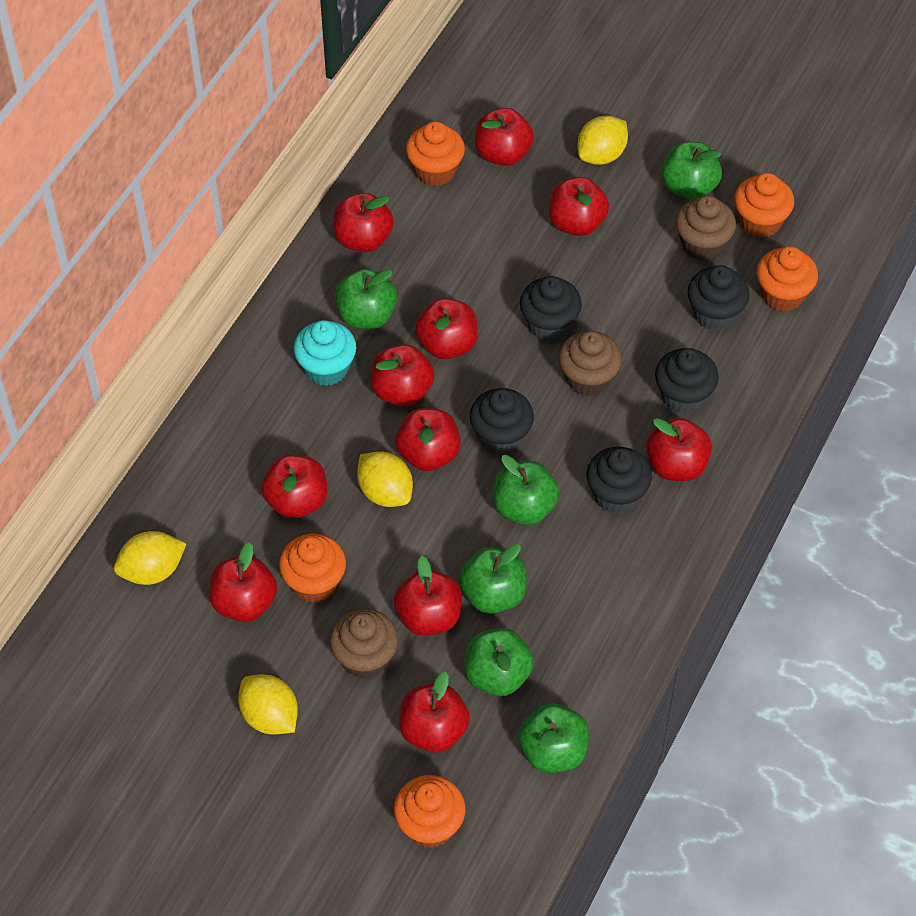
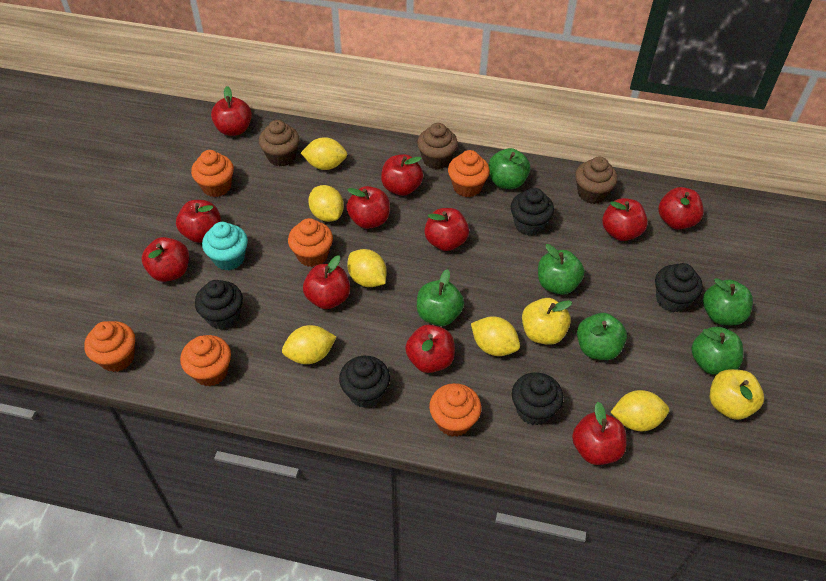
orange cupcake: [279,534,346,603] [394,775,465,848] [406,121,465,186] [734,173,794,238] [757,246,818,312] = 5 -> [84,321,135,372] [180,335,231,386] [191,150,234,197] [288,218,333,267] [429,383,481,437] [448,150,490,197] = 6
yellow apple: none = 0 -> [522,298,572,345] [710,369,764,420] = 2
yellow lemon: [114,531,186,585] [238,674,298,734] [357,451,413,507] [577,116,628,165] = 4 -> [282,325,336,364] [301,137,347,170] [308,185,344,222] [347,249,387,287] [471,316,520,356] [611,390,669,431] = 6

